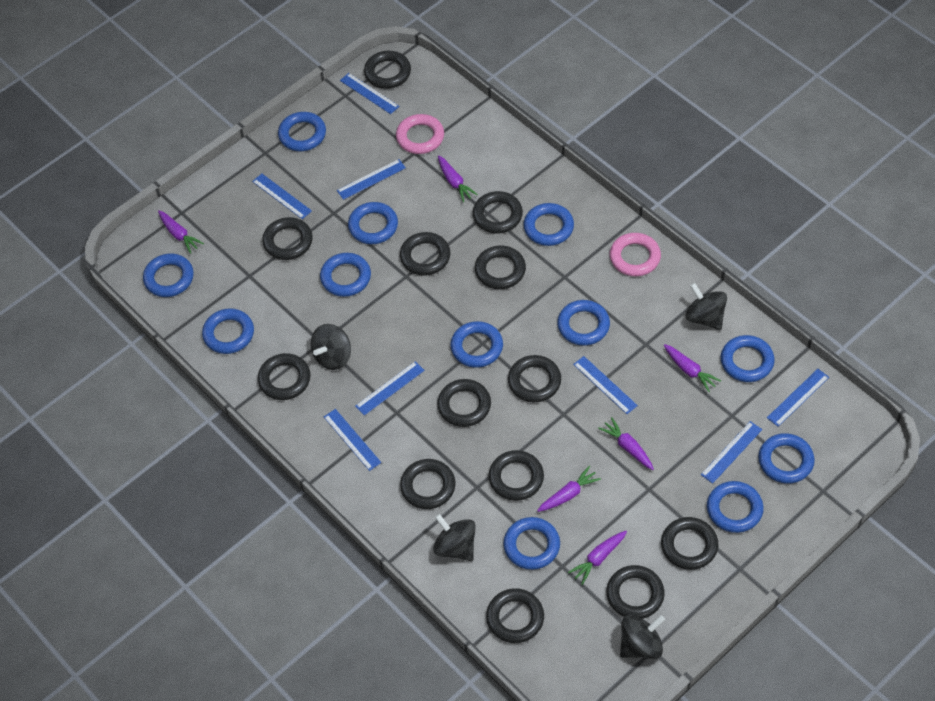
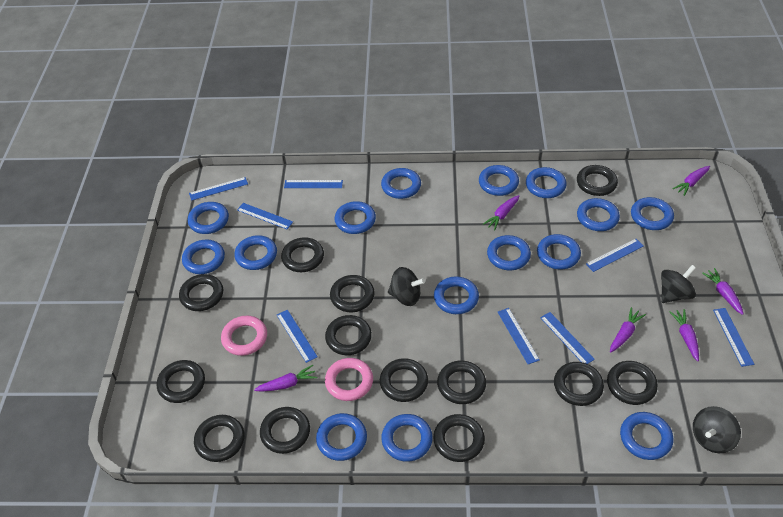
black spinning top: [311,324,351,370] [433,514,476,561] [620,615,665,659] [686,283,727,330] = 4 -> [388,267,425,306] [661,265,696,303] [693,406,741,453] = 3
blue ring: [143,254,194,297] [202,308,254,354] [278,112,326,151] [320,253,371,297] [348,202,398,244] [450,321,503,368] [503,517,560,570] [523,203,574,246] [557,300,610,346] [707,481,764,533] [721,335,775,382] [758,433,815,484] = 12 -> [182,240,225,274] [188,202,229,234] [234,235,277,270] [316,413,367,461] [335,201,376,234] [381,168,421,199] [381,414,433,462] [434,276,479,314] [479,165,519,196] [487,235,531,270] [526,167,567,198] [537,234,581,269] [577,198,620,231] [620,412,673,460] [631,197,674,230] = 15

